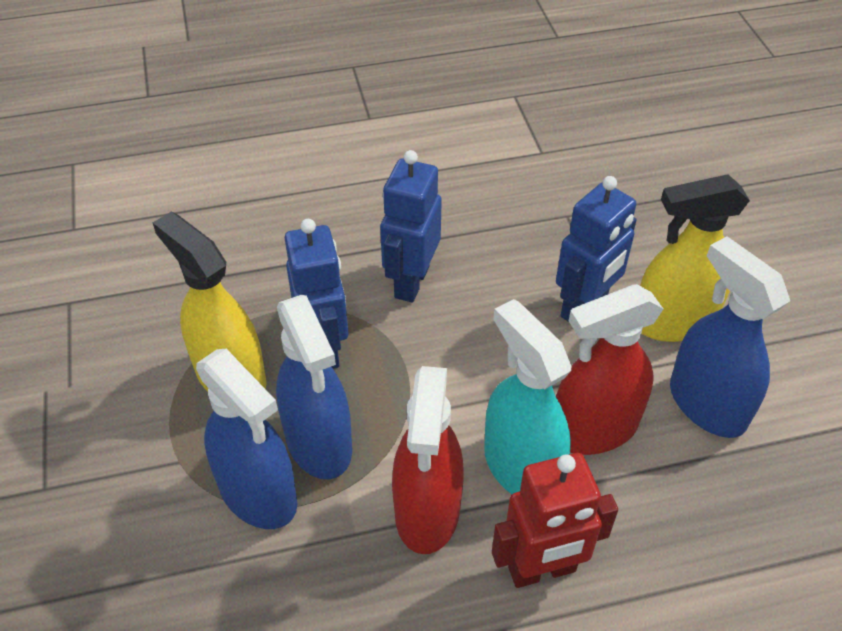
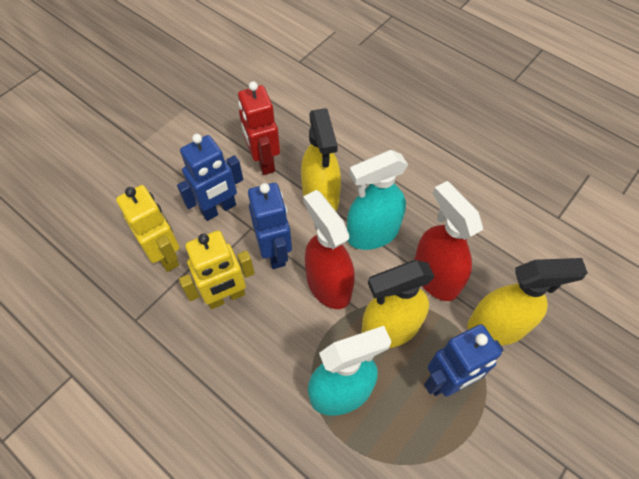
blue spray bottle: [196,349,297,529] [276,295,352,479] [670,236,790,438] = 3 -> none = 0
turquoise spray bottle: [484,299,571,494] = 1 -> [308,326,392,416] [347,150,408,250] = 2
yellow robot: none = 0 -> [116,185,179,272] [179,230,255,309] = 2
yellow spray bottle: [153,212,266,391] [640,175,750,342] = 2 -> [301,108,341,212] [361,260,435,348] [467,258,588,345] = 3

